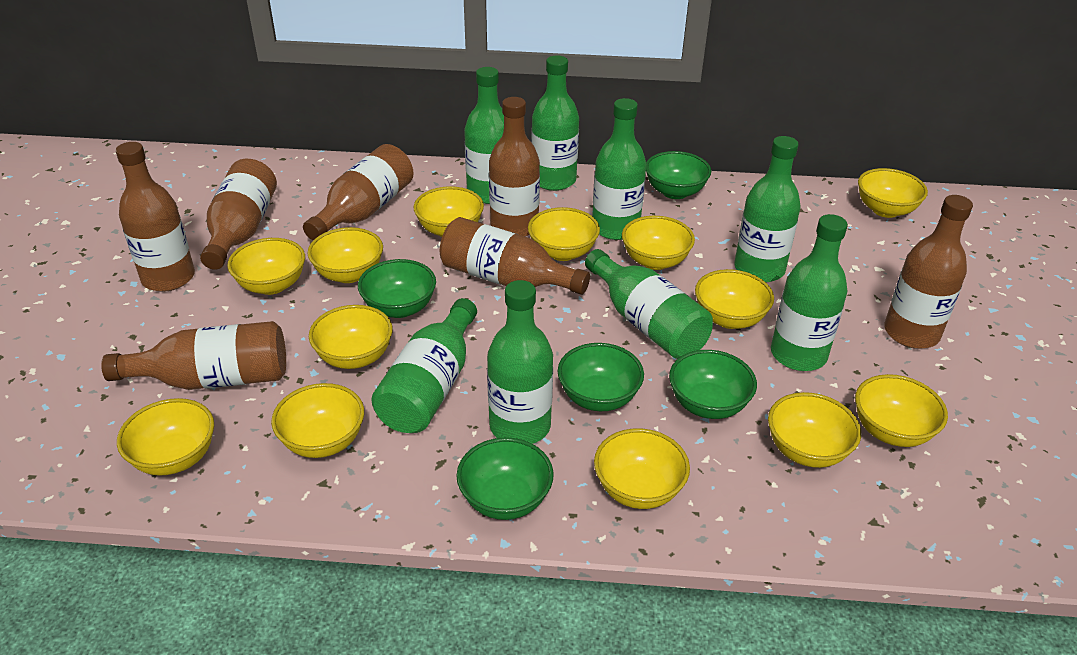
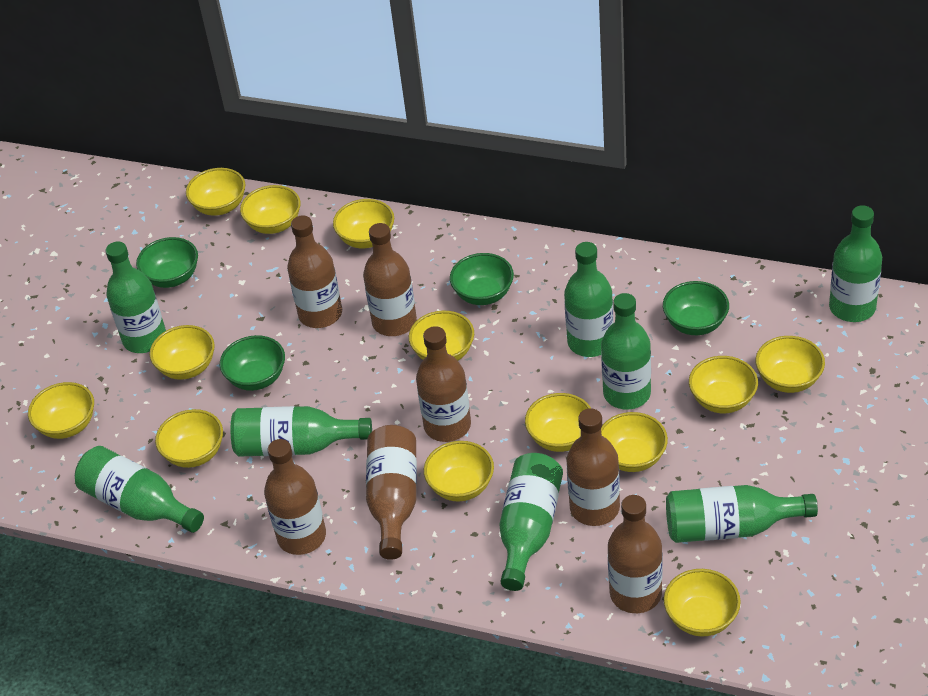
green bowl: [358,259,436,318] [456,438,554,520] [558,343,644,411] [646,151,711,199] [669,350,757,419] = 5 -> [136,237,198,288] [220,335,285,391] [450,253,514,305] [663,281,729,335] = 4

